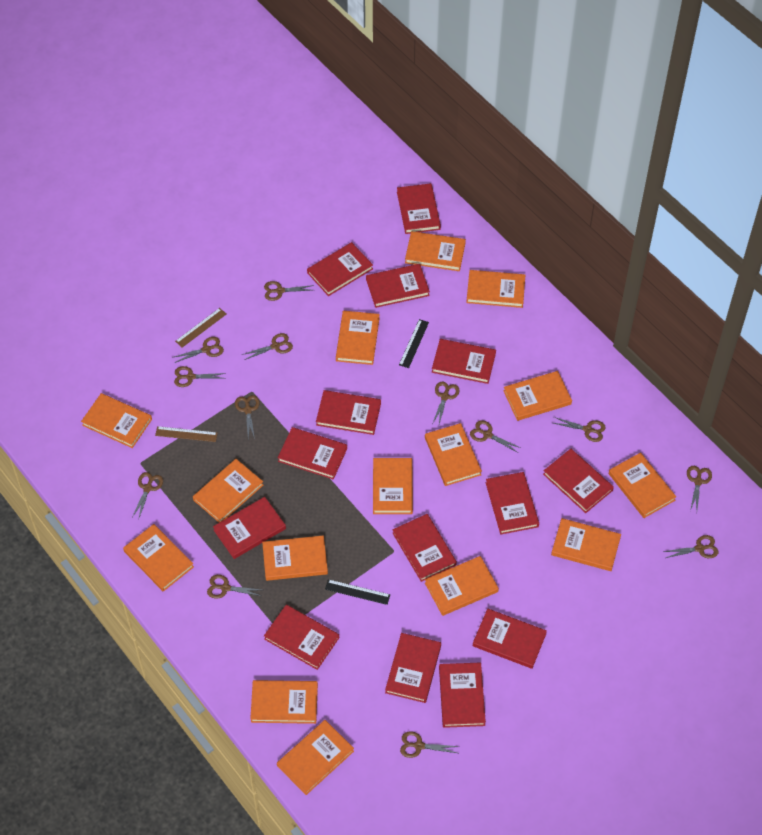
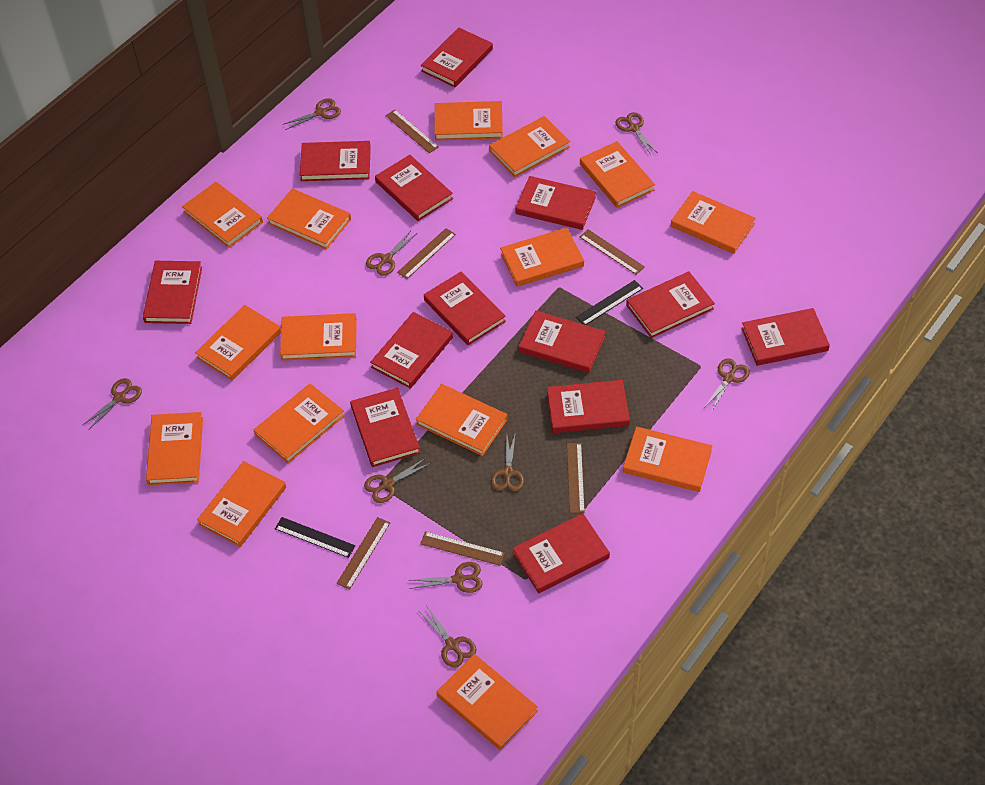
brown ruler: [155,426,218,442] [175,308,226,348] = 2 -> [336,517,390,590] [385,110,439,153] [397,228,456,279] [420,531,505,566] [567,443,585,513] [580,229,645,275] = 6
brown scissors: [132,472,163,520] [172,337,224,363] [174,366,226,387] [207,575,261,598] [235,395,260,439] [242,333,293,360] [264,281,314,301] [400,731,460,758] [433,382,460,424] [470,420,521,452] [554,417,606,442] [663,535,719,558] [687,466,712,511] = 13 -> [83,378,142,430] [282,98,341,130] [364,458,431,503] [366,231,417,276] [409,562,483,593] [419,607,476,668] [491,432,524,491] [616,112,658,155] [704,358,750,413] = 9
red book: [213,497,286,559] [264,605,339,670] [278,427,347,480] [307,242,373,296] [316,390,381,435] [366,264,430,308] [385,633,441,703] [393,514,457,582] [397,183,441,234] [432,339,496,384] [439,662,486,728] [473,608,547,669] [486,472,539,535] [543,449,614,513] = 14 -> [143,261,202,324] [300,141,371,181] [350,388,420,467] [370,312,453,389] [375,155,453,221] [421,27,493,87] [424,272,506,345] [512,513,610,593] [515,176,596,230] [518,311,605,373] [547,380,630,433] [626,272,715,338] [741,308,830,366] = 13

